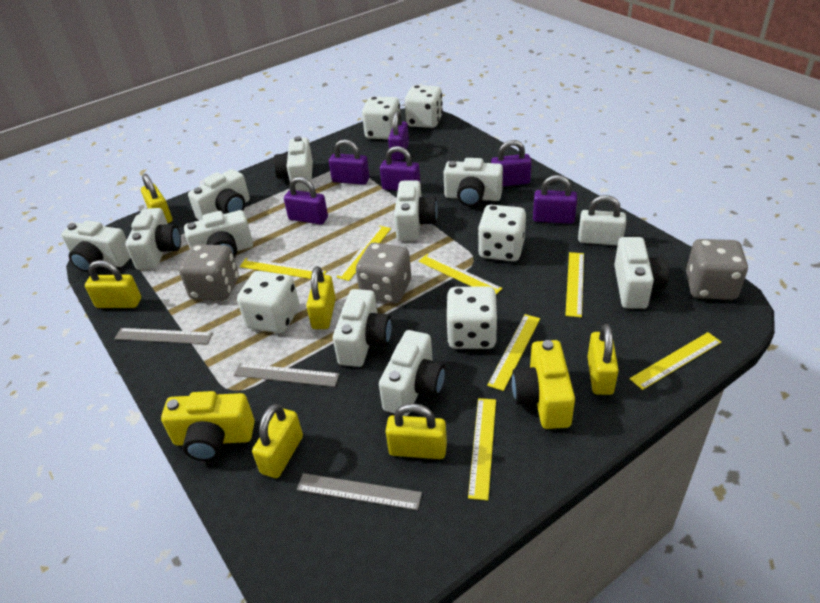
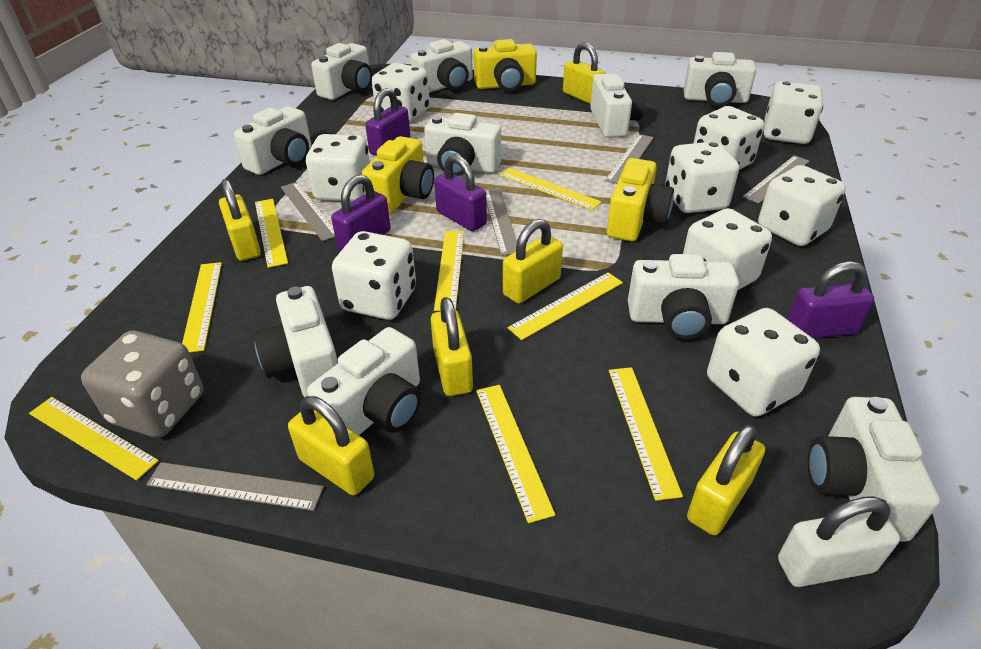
grey dice: [179,244,239,301] [356,242,411,304] [686,239,748,300] = 3 -> [81,330,204,438] = 1
grey ruler: [114,328,213,344] [234,363,340,387] [297,473,422,510] = 3 -> [146,462,324,511] [281,182,335,241] [484,188,517,256] [605,134,654,184] [743,155,810,204] = 5
purple padlock: [284,177,328,225] [329,139,369,185] [380,146,421,191] [388,111,409,161] [491,140,532,187] [533,175,577,224] = 6 -> [331,175,391,251] [365,88,410,156] [434,154,487,231] [787,261,874,338] = 4
white dice: [237,271,299,333] [362,96,401,139] [405,85,443,128] [446,286,497,349] [478,205,526,261] = 5 -> [306,134,370,202] [332,231,416,320] [372,63,430,122] [665,141,739,213] [683,208,772,291] [694,106,764,170] [707,308,820,417] [758,165,846,246] [764,81,823,144] = 9
yellow camera: [161,391,255,461] [512,340,575,429] = 2 -> [362,136,434,214] [473,39,537,91] [607,158,674,241] = 3
yellow ruler: [239,258,327,279] [337,225,391,281] [418,254,502,295] [468,398,496,501] [487,314,540,391] [565,252,584,317] [629,332,721,390] = 7 -> [29,397,159,480] [182,262,222,352] [255,199,288,268] [434,231,464,311] [476,385,555,523] [500,168,602,210] [508,272,623,340] [609,367,683,501] = 8

